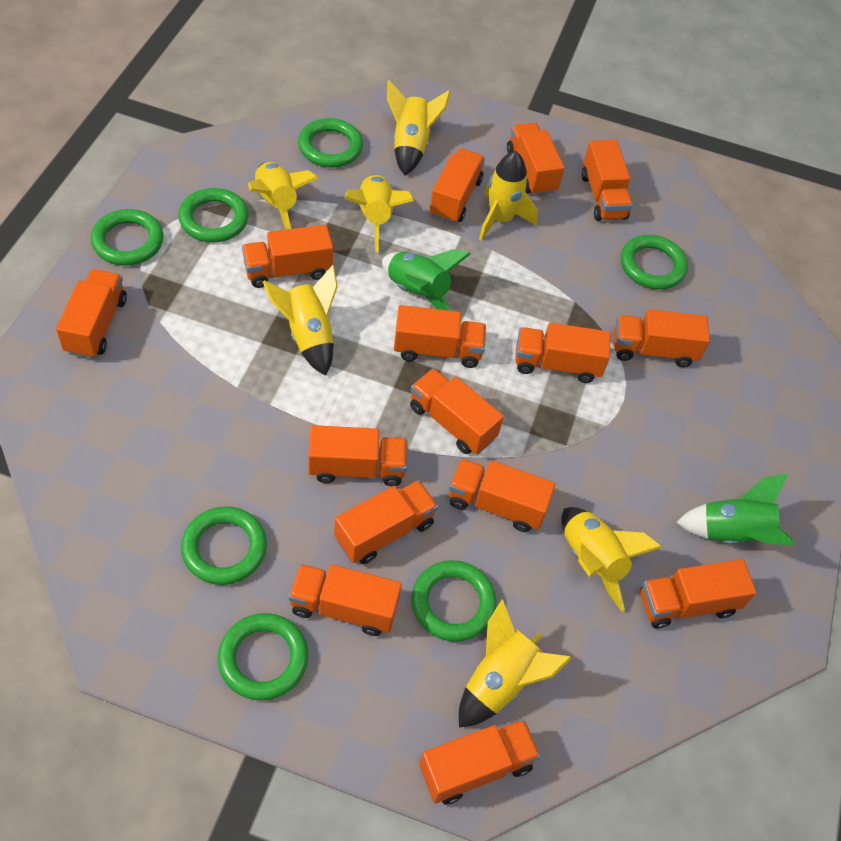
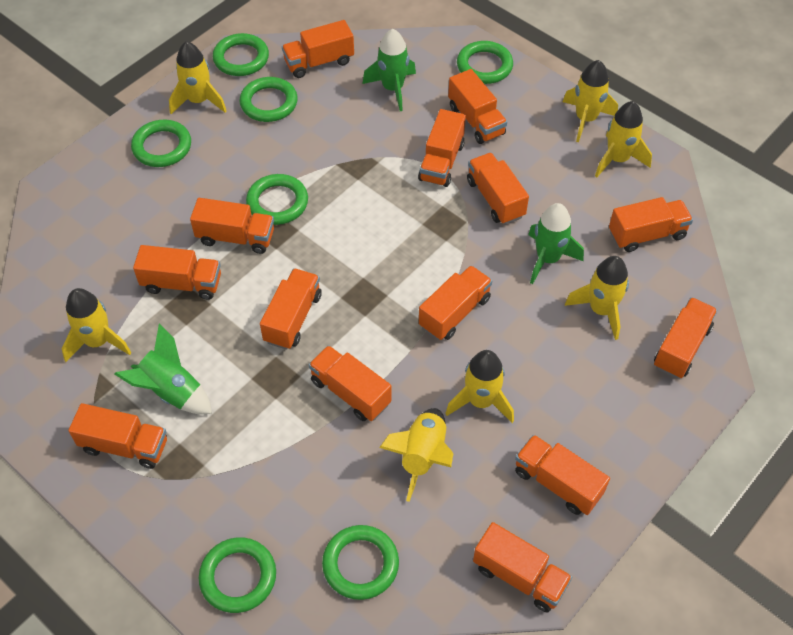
green rocket: [382,249,470,311] [676,473,794,545] = 2 -> [114,323,212,414] [362,29,416,111] [528,203,584,284] = 3
orange truck: [56,269,127,359] [242,225,333,288] [289,564,402,636] [308,425,407,486] [334,480,438,564] [394,305,486,368] [410,368,504,454] [419,719,540,804] [430,148,485,223] [449,459,555,532] [507,123,564,196] [515,323,611,383] [582,140,633,221] [614,309,710,367] [640,559,757,629] = 15 -> [68,403,167,469] [133,245,221,300] [190,198,274,254] [260,268,322,350] [282,20,354,78] [309,345,392,421] [418,109,466,187] [419,265,492,340] [448,69,507,144] [467,153,529,225] [473,522,572,612] [515,435,610,515] [609,197,693,252] [654,297,717,378] = 14

